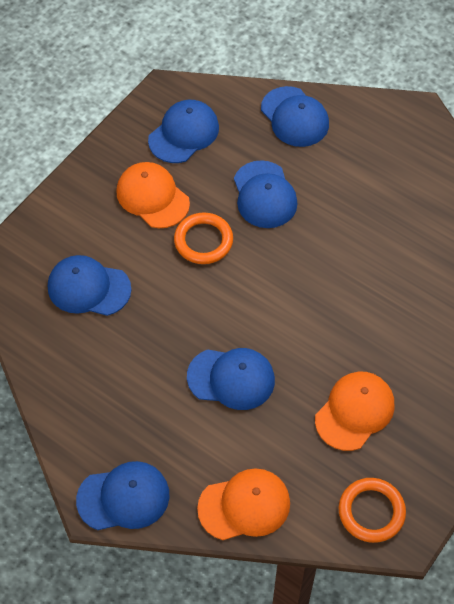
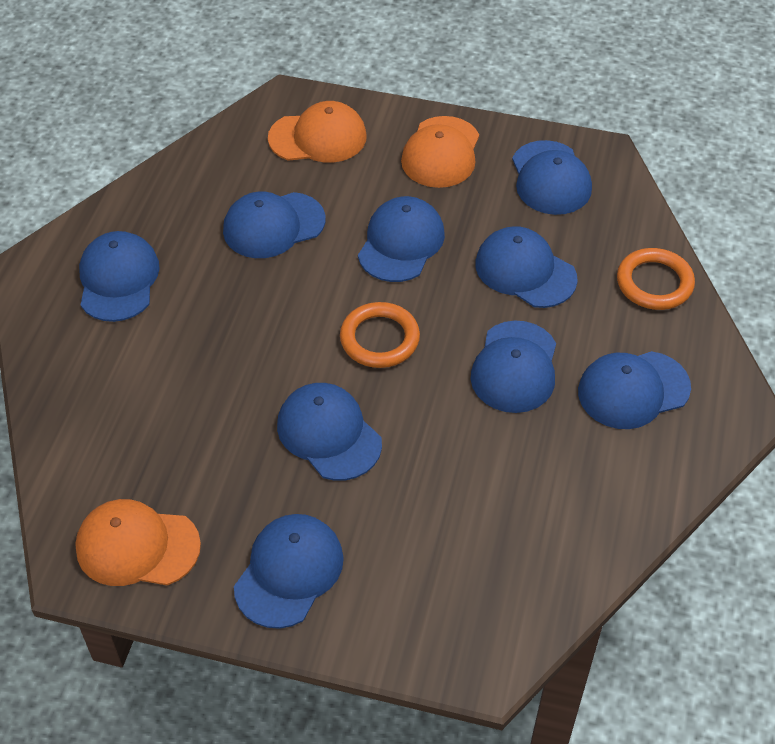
blue cap: [48,255,131,316] [76,461,169,530] [148,100,219,163] [187,348,275,410] [234,160,298,228] [261,86,329,147] = 6 -> [79,231,160,322] [223,191,326,258] [234,514,344,629] [277,383,382,481] [358,196,445,282] [471,320,556,413] [475,226,578,308] [512,140,592,215] [578,351,691,429] = 9

